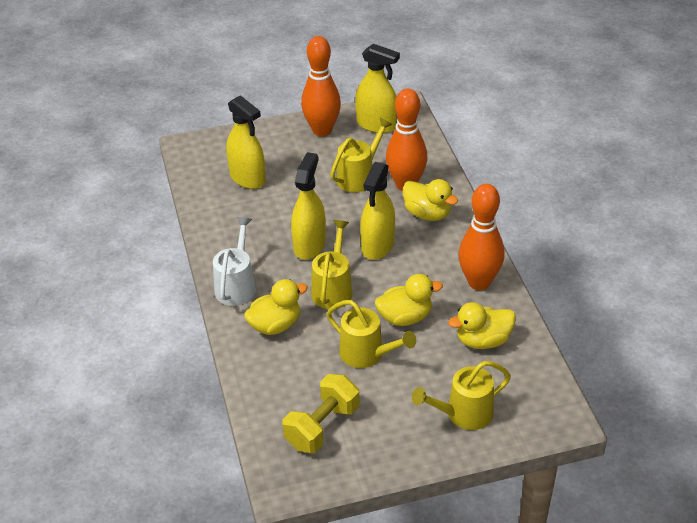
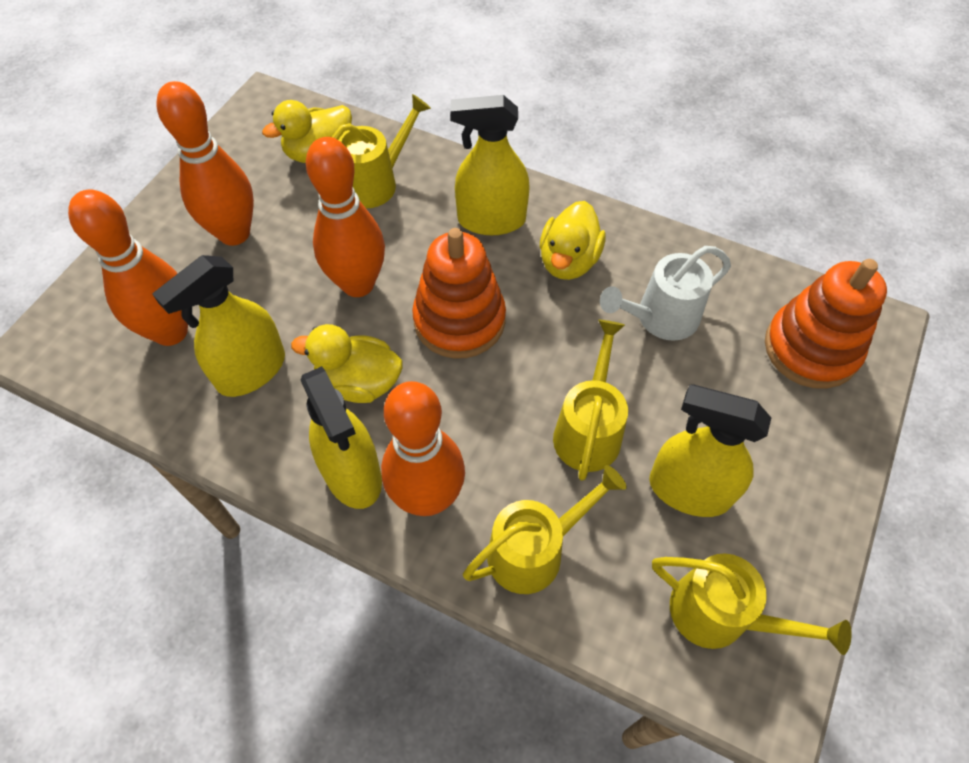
orange bowling pin: [301,36,341,136] [386,88,427,191] [458,184,505,290] = 3 -> [68,189,188,346] [156,81,254,246] [306,137,385,297] [381,381,465,516] = 4
orange stacking toy: none = 0 -> [412,228,506,358] [765,259,887,389] = 2
yellow duck: [244,279,308,335] [375,274,443,326] [403,179,458,221] [448,302,516,349] = 4 -> [262,100,352,163] [291,324,402,403] [540,201,606,280] = 3
yellow dumbbell: [283,374,360,453] = 1 -> none = 0

